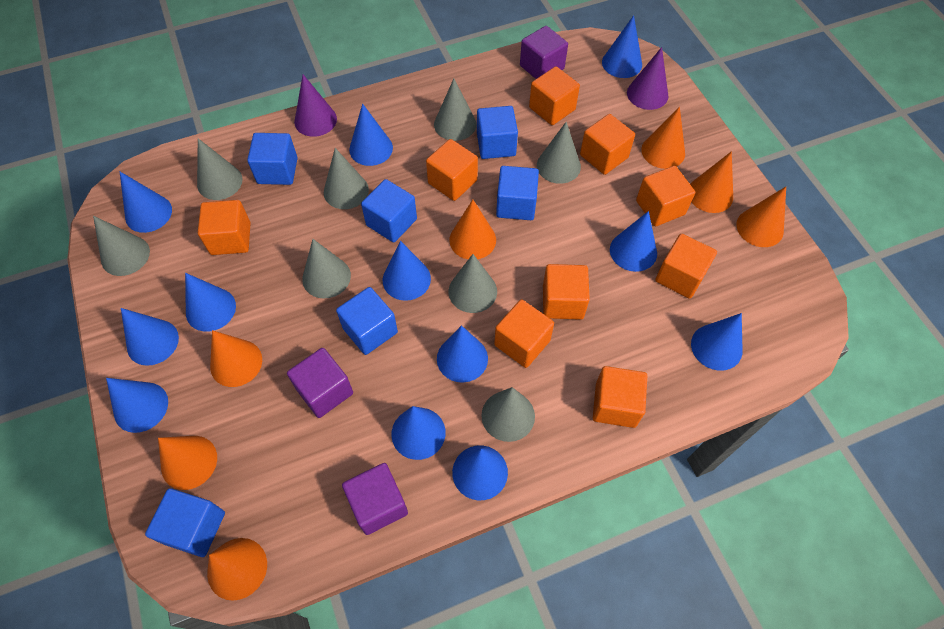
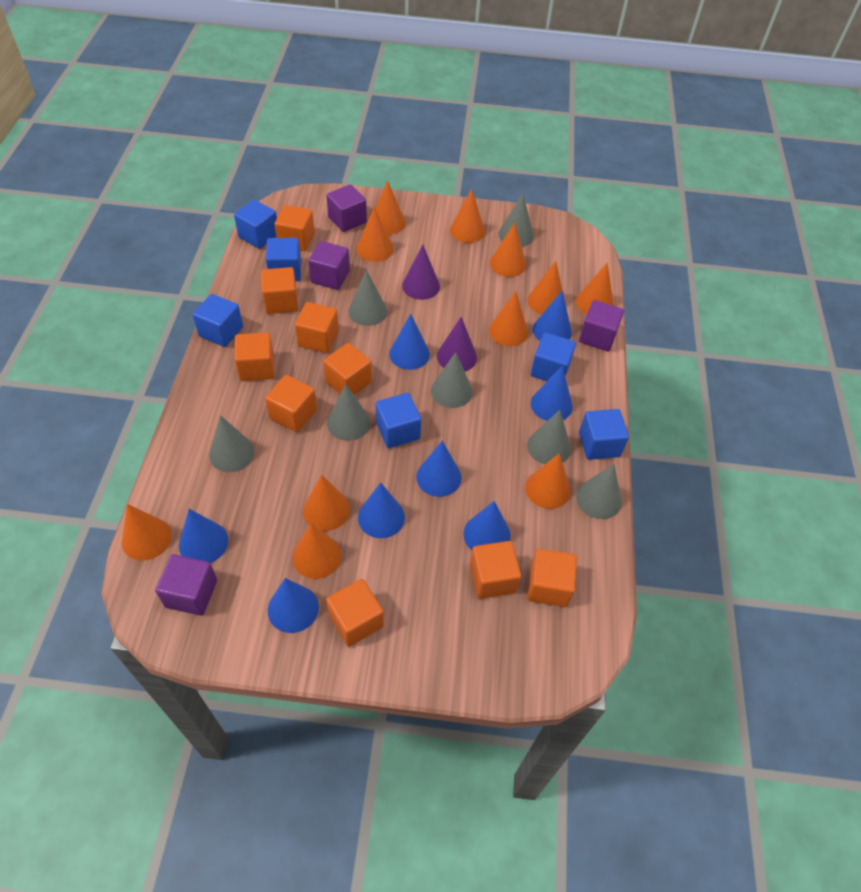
blue cone: [106,378,168,433] [120,172,172,233] [121,308,179,366] [185,273,236,332] [349,104,393,166] [383,241,431,301] [391,406,446,460] [437,325,488,383] [452,445,508,500] [602,15,642,78] [610,211,657,272] [691,313,743,371] = 12 -> [179,509,228,563] [268,578,319,633] [358,482,405,538] [389,314,430,370] [416,441,461,497] [463,501,511,550] [531,366,573,421] [533,291,572,341] = 8
grey cone: [93,216,150,276] [197,138,243,200] [302,239,351,298] [324,148,369,209] [434,79,477,141] [449,254,497,313] [481,387,535,442] [537,122,581,184] = 8 -> [209,415,255,472] [327,384,370,441] [348,270,387,326] [431,352,473,408] [498,194,534,247] [527,410,571,465] [576,464,622,519] = 7
orange cone: [158,436,217,490] [207,538,267,601] [210,330,262,387] [449,199,496,259] [641,106,685,169] [690,151,733,213] [736,187,786,247] = 7 -> [122,504,172,561] [292,523,341,579] [303,475,350,531] [357,207,393,262] [375,180,405,235] [450,189,485,243] [489,291,528,346] [490,223,526,277] [525,453,571,509] [527,261,565,315] [576,263,614,315] = 11
purple cube: [287,348,353,418] [342,463,408,535] [520,26,568,79] = 3 -> [155,554,217,616] [308,241,350,290] [326,184,367,232] [579,300,624,352] = 4

